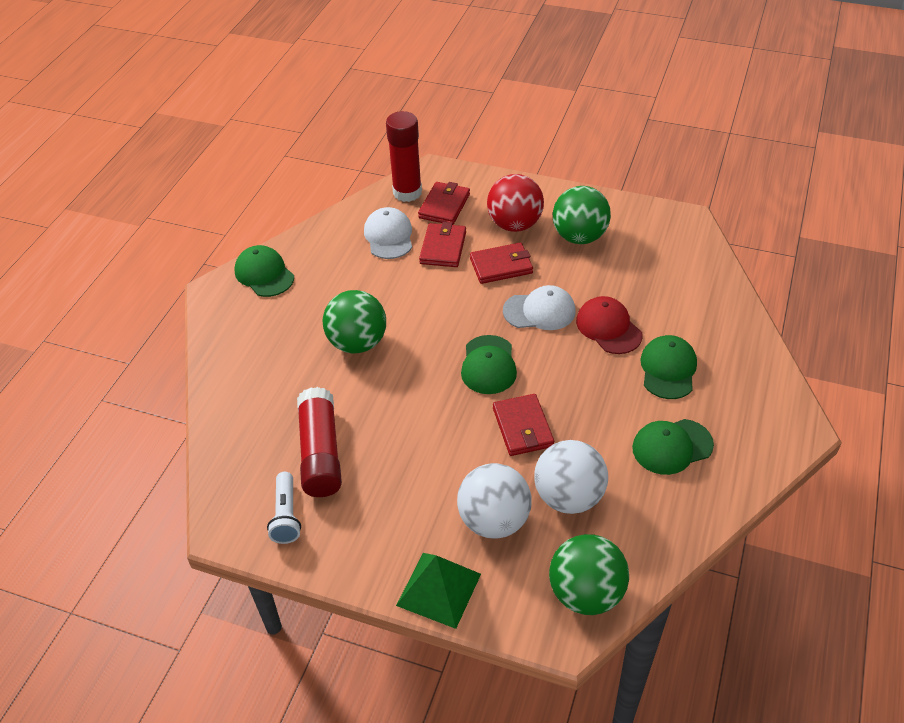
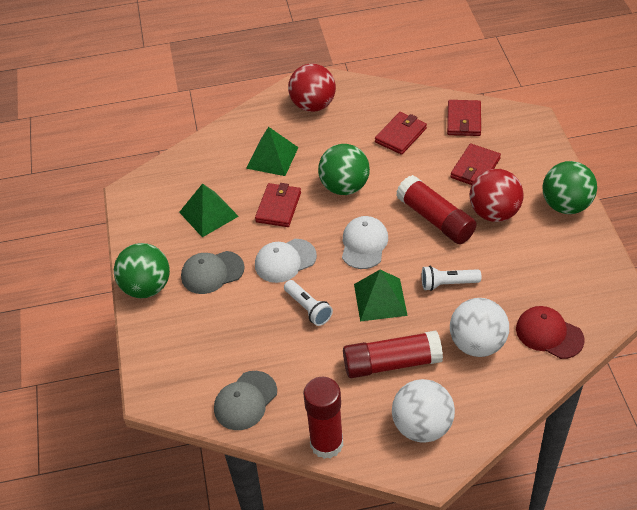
green cap: [234,245,294,297] [461,335,517,394] [632,419,714,475] [640,335,697,399] = 4 -> none = 0
green pyramid: [396,553,481,629] = 1 -> [179,183,239,237] [246,127,299,176] [354,270,408,321] = 3
grey cap: none = 0 -> [181,251,245,294] [214,371,277,430] = 2
red ball: [487,174,544,232] = 1 -> [288,64,336,112] [470,169,524,222] = 2
red glue stick: [297,387,342,497] [386,111,422,202] = 2 -> [303,377,343,459] [343,331,443,378] [396,175,477,244] = 3
white flashlight: [267,472,301,544] = 1 -> [284,280,333,326] [422,266,481,291] = 2

